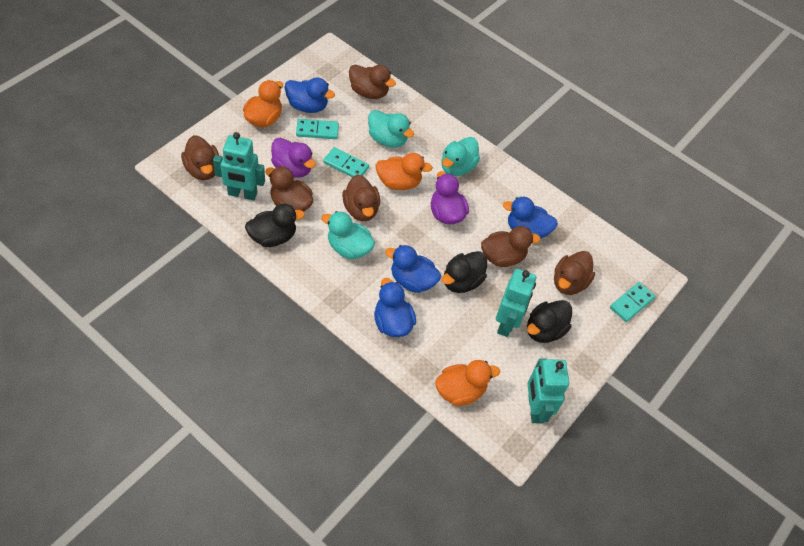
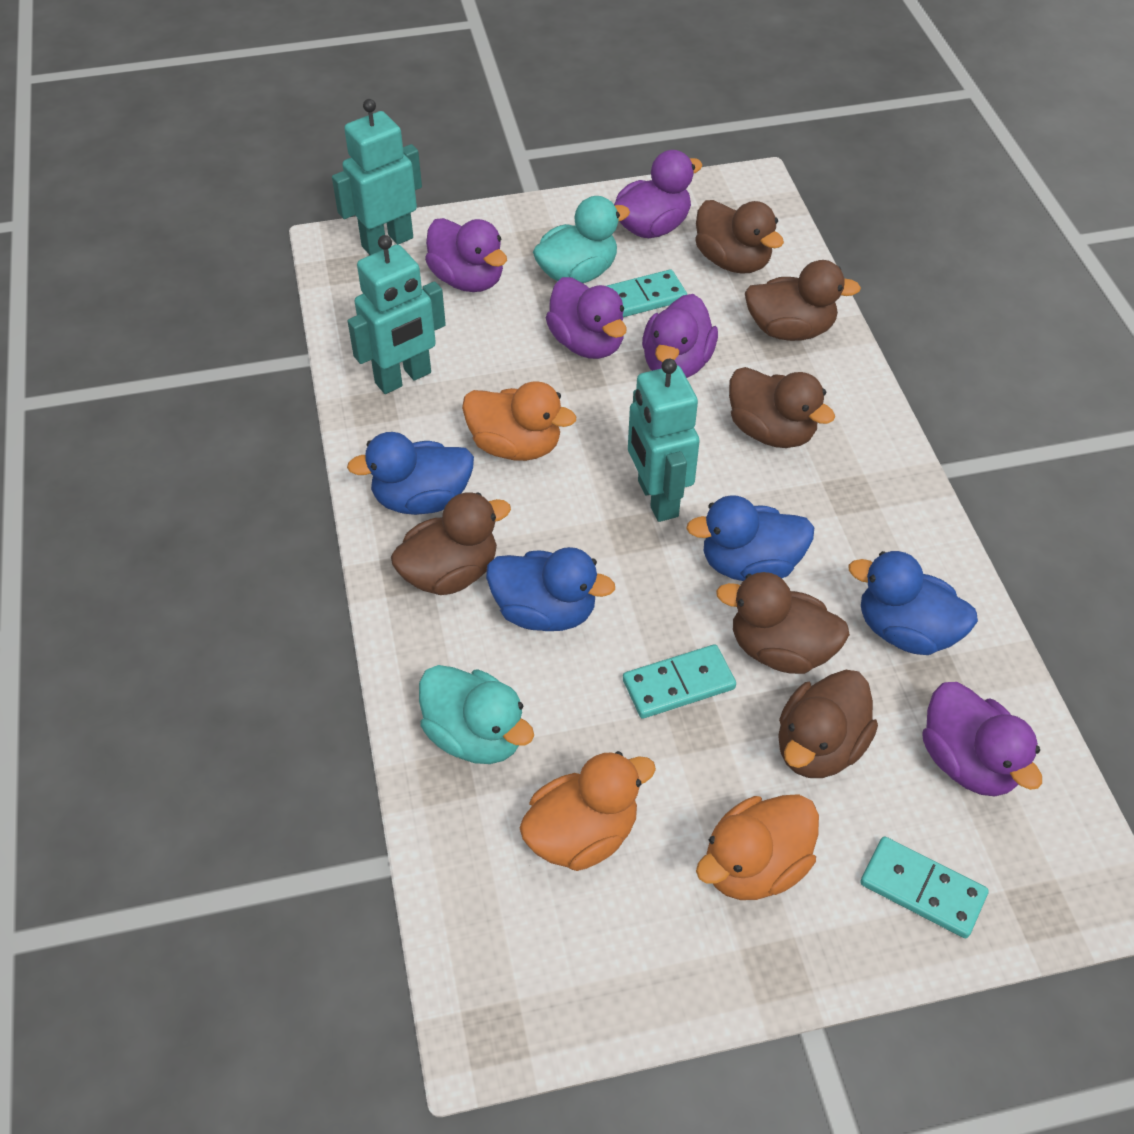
black duck: [245,204,305,247] [442,251,487,293] [527,300,572,343] = 3 -> none = 0
purple duck: [271,138,316,178] [431,171,469,224] = 2 -> [425,218,507,292] [546,277,627,359] [614,150,703,238] [642,294,718,378] [922,682,1042,797] = 5
turquoise duck: [321,211,375,259] [368,110,414,148] [442,137,480,176] = 3 -> [419,665,534,764] [533,196,630,283] = 2

